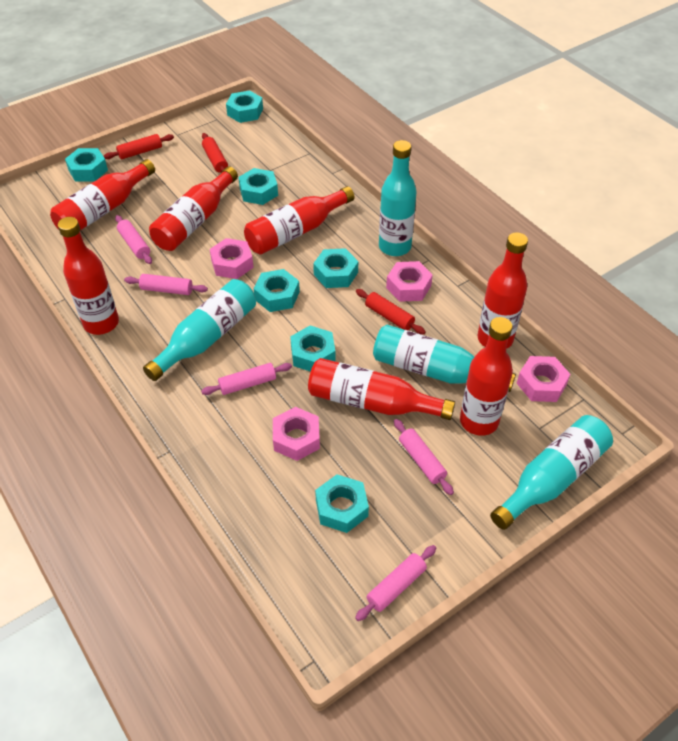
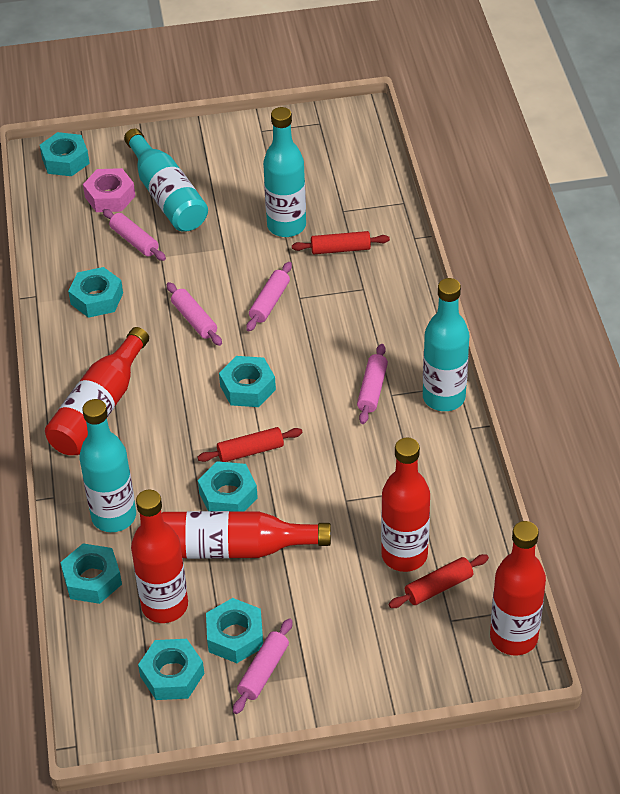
pink nut: [210,238,254,279] [273,407,320,461] [386,261,433,302] [517,356,570,402] = 4 -> [83,168,135,212] = 1
red bottle: [50,159,155,230] [58,217,119,335] [149,166,238,251] [244,186,354,255] [308,358,455,420] [460,317,513,436] [478,232,528,349] = 7 -> [45,327,149,455] [131,490,188,623] [162,511,331,559] [381,437,430,572] [490,521,546,656] = 5

